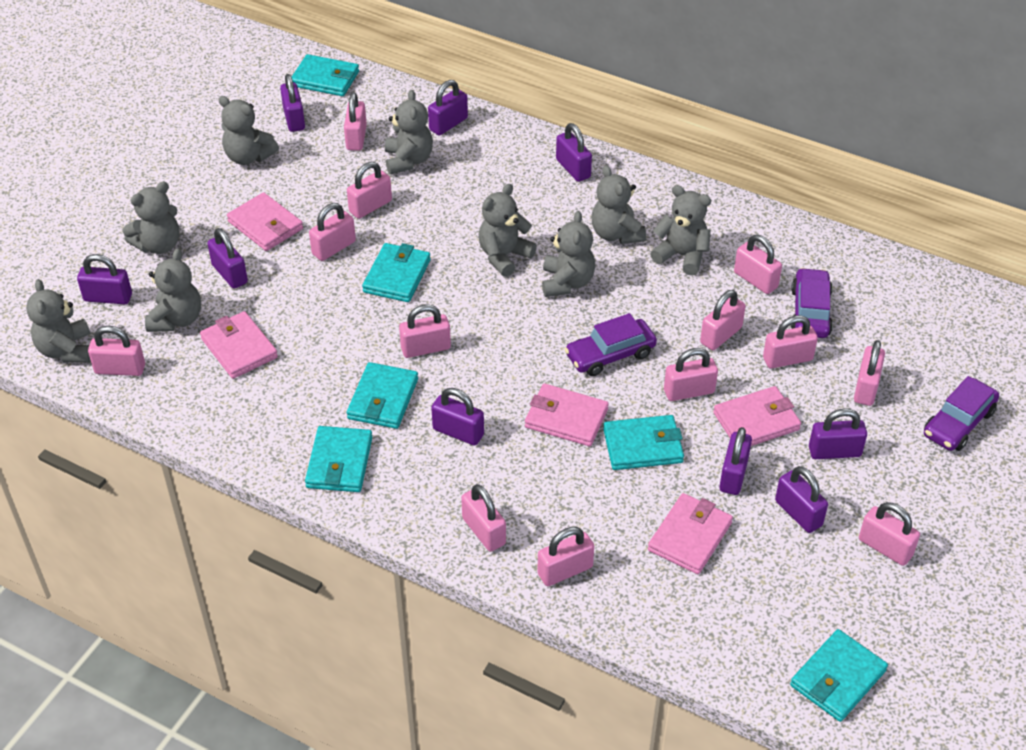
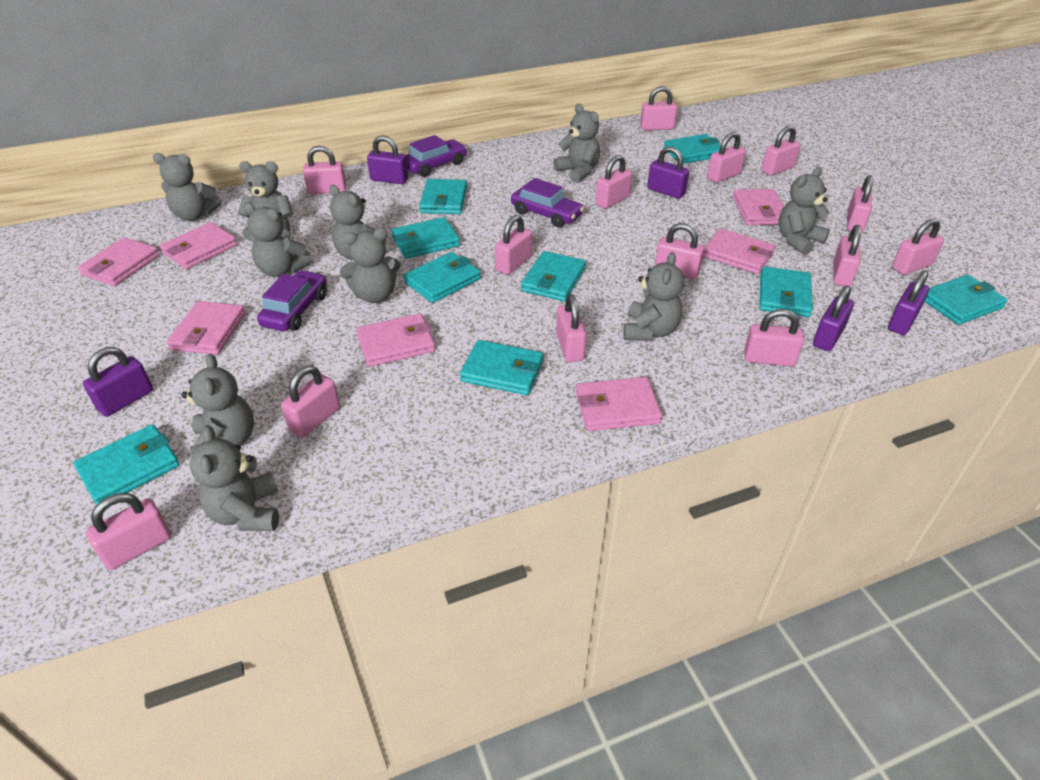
grey teddy bear: [26,279,91,363] [123,182,179,254] [145,248,201,332] [218,96,279,165] [385,90,433,174] [479,184,537,277] [542,211,595,297] [592,165,646,244] [650,185,711,276] = 9 -> [153,153,221,221] [182,354,254,453] [190,425,279,531] [237,161,293,241] [243,203,313,277] [329,185,389,260] [340,228,401,303] [553,104,600,183] [623,252,684,341] [778,167,830,255] = 10
pink padlock: [88,326,145,376] [309,203,356,261] [344,92,367,151] [347,162,392,219] [399,304,451,358] [461,484,506,552] [537,527,594,586] [664,348,718,401] [700,290,746,350] [734,235,782,294] [763,315,818,369] [854,340,885,406] [859,502,920,566] = 13 -> [86,493,171,570] [281,366,340,438] [303,146,346,194] [495,215,532,275] [556,294,586,362] [595,155,632,209] [640,86,677,130] [655,223,704,279] [707,132,746,183] [744,309,804,367] [761,125,801,176] [833,225,861,286] [847,175,873,233] [892,218,944,275] = 14
pink wallet: [200,311,278,379] [227,192,303,251] [525,384,609,446] [648,493,733,574] [713,386,801,446] = 5 -> [78,237,160,286] [160,222,237,269] [167,301,246,355] [356,313,435,367] [576,377,662,431] [703,229,775,274] [733,189,784,225] = 7
purple padlock: [77,254,132,304] [207,228,248,289] [280,74,305,132] [428,80,468,136] [431,388,484,446] [556,123,592,182] [719,427,752,495] [775,466,828,533] [809,408,867,459] = 9 -> [83,347,153,417] [367,135,408,184] [647,146,689,199] [813,286,854,351] [888,270,929,335] = 5
turquoise wallet: [292,54,359,96] [305,426,373,492] [347,362,418,429] [362,243,431,302] [603,415,684,470] [790,629,888,722] = 6 -> [73,424,179,505] [391,217,460,259] [404,252,481,303] [419,179,467,214] [460,340,543,395] [521,251,586,301] [664,134,721,164] [759,266,813,317] [924,275,1008,325] = 9

